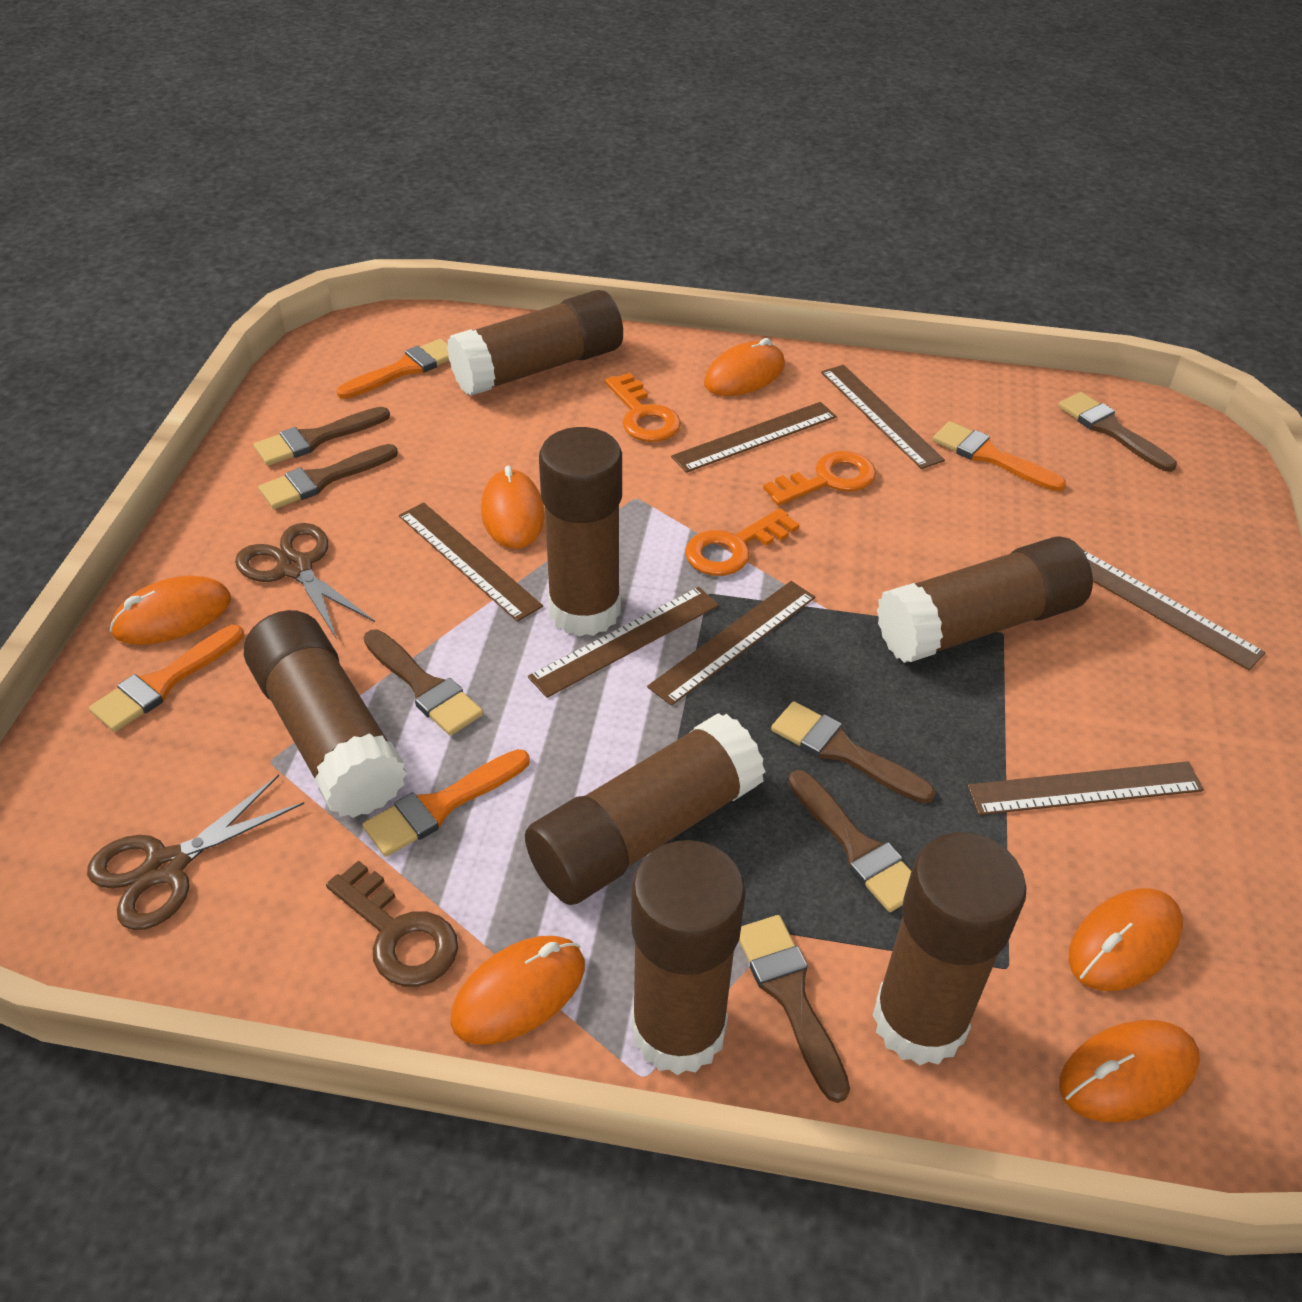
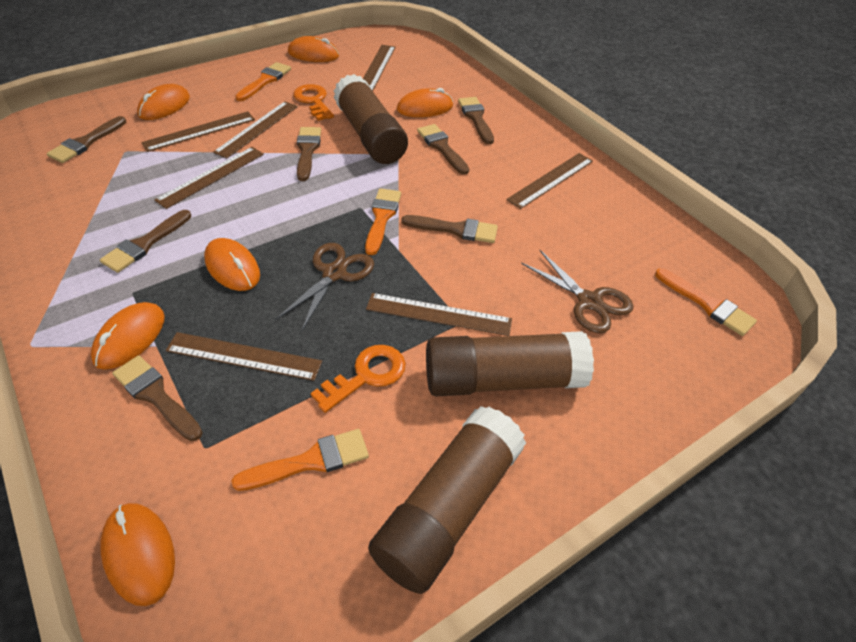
brown glue stick: [244,610,407,818] [447,290,623,396] [525,713,765,905] [539,427,622,637] [631,840,746,1075] [872,832,1027,1065] [877,536,1093,663] = 7 -> [333,74,408,164] [368,406,526,594] [426,331,594,396] = 3
brown key: [326,860,458,987] = 1 -> none = 0
orange key: [605,373,681,442] [685,508,799,576] [763,451,876,506] = 3 -> [293,84,334,121] [311,345,406,413] = 2

